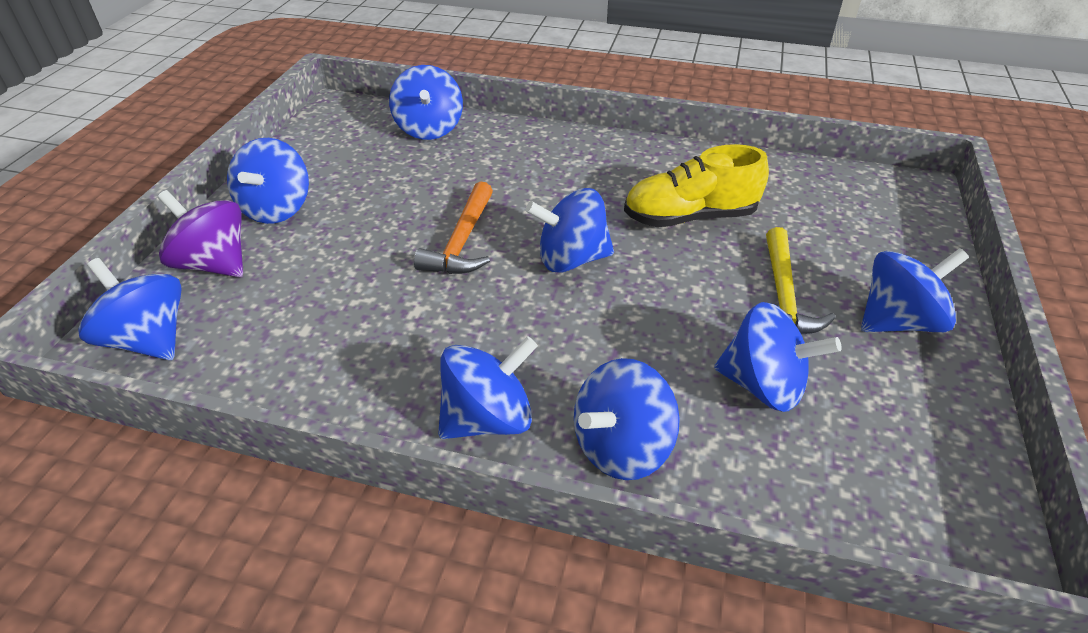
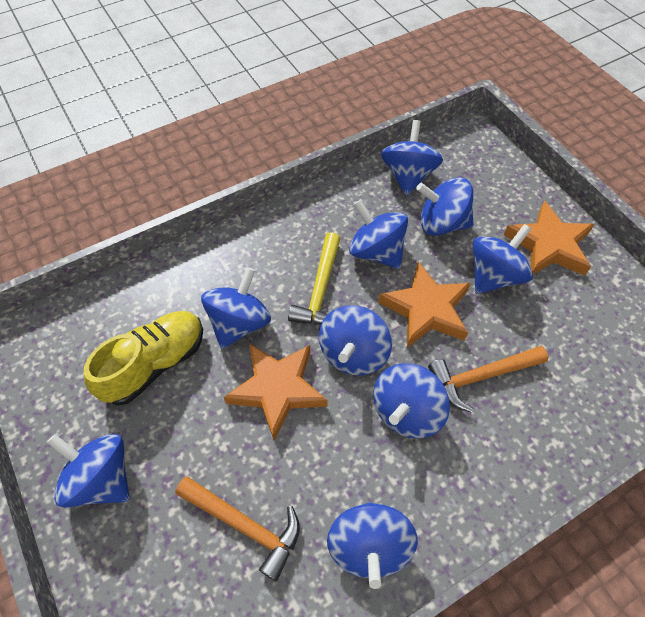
blue spinning top: [78,258,182,360] [227,138,309,224] [389,65,463,140] [438,336,538,439] [526,188,614,272] [574,358,680,480] [714,302,842,412] [861,248,969,332] = 8 -> [47,434,130,508] [201,267,271,349] [319,305,392,375] [327,502,418,589] [349,200,408,269] [373,363,450,439] [381,120,443,196] [416,177,474,236] [473,224,533,294] = 9
orange hammer: [414,182,493,274] = 1 -> [175,476,300,581] [428,346,548,413] = 2
orange star: none = 0 -> [224,343,328,440] [378,262,471,348] [504,201,594,276] = 3
purple spinning top: [158,190,243,277] = 1 -> none = 0

